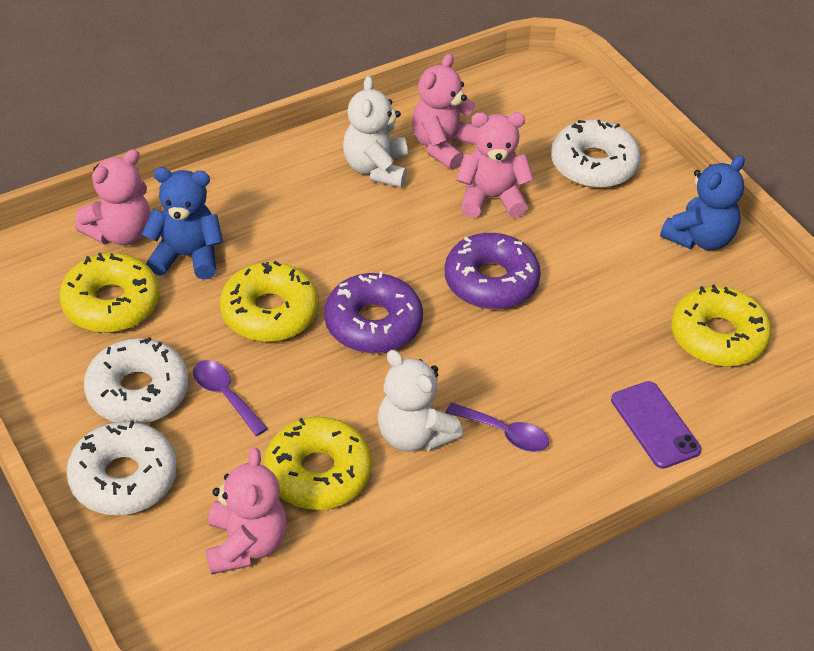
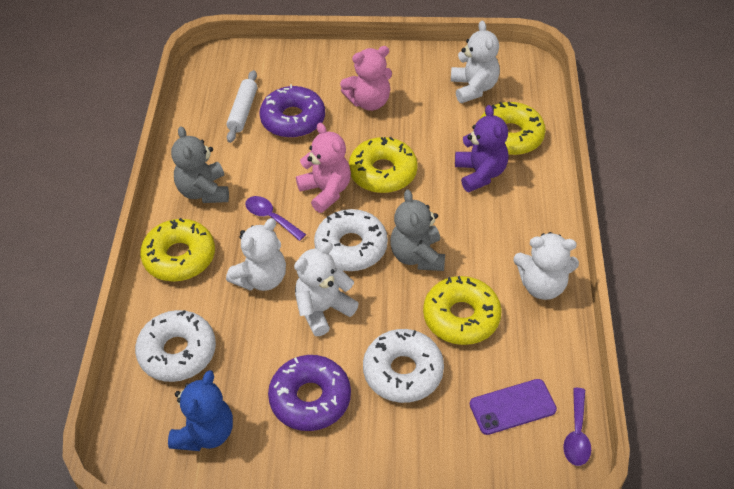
blue teddy bear: [142,167,223,280] [660,155,745,250] = 2 -> [168,370,233,451] = 1
grey teddy bear: none = 0 -> [171,126,229,203] [390,190,445,271] = 2
pink teddy bear: [75,149,151,245] [206,448,287,574] [412,53,476,170] [456,112,534,218] = 4 -> [296,123,351,213] [340,46,392,111] = 2
purple teddy bear: none = 0 -> [455,105,509,192] = 1
white rolling pin: none = 0 -> [227,70,257,143] = 1
white teddy bear: [343,76,408,187] [378,350,463,452] = 2 -> [226,218,286,291] [294,242,359,336] [451,21,500,103] [514,232,579,300] = 4

